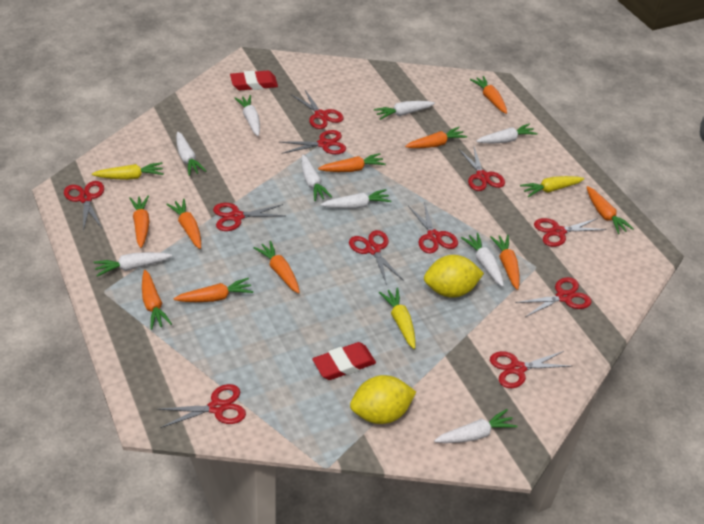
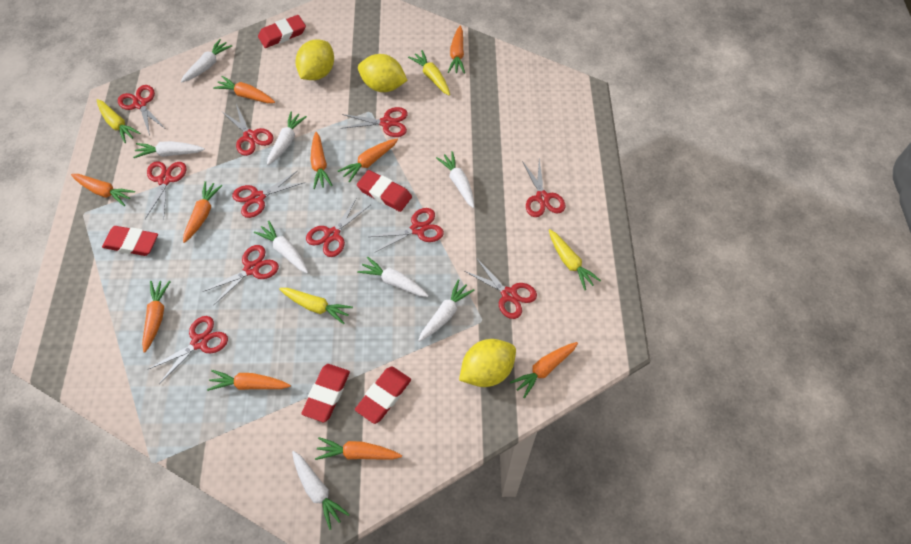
red eraser: [230,71,278,90] [312,342,376,380] = 2 -> [102,226,158,256] [258,15,306,48] [301,364,350,422] [355,366,411,424] [357,170,412,212] = 5
white carrot: [93,252,172,277] [176,132,206,176] [235,95,260,136] [301,155,332,201] [321,189,391,209] [374,101,435,120] [434,409,518,443] [461,233,504,287] [476,124,538,143] = 9 -> [133,141,205,158] [181,39,232,83] [254,221,308,273] [267,112,307,166] [292,451,350,530] [357,256,429,297] [418,279,475,342] [436,151,474,208] = 8
yellow carrot: [92,162,164,180] [379,288,416,349] [520,176,584,197] = 3 -> [97,99,141,143] [279,288,353,324] [408,50,450,95] [549,229,601,290] = 4
yellow lemon: [350,375,416,424] [424,255,484,298] = 2 -> [295,39,334,80] [358,54,408,92] [459,339,516,387] = 3

